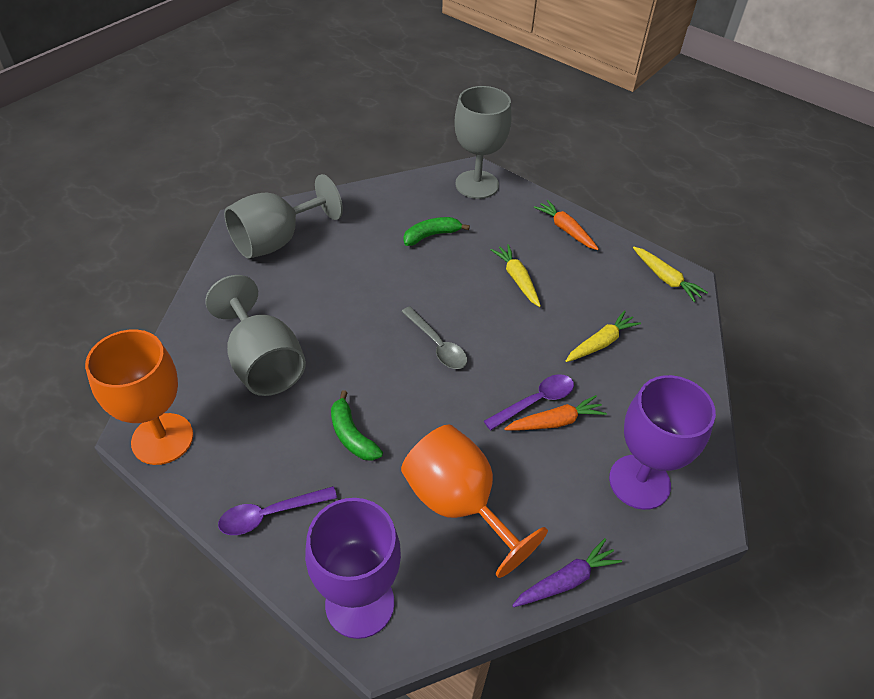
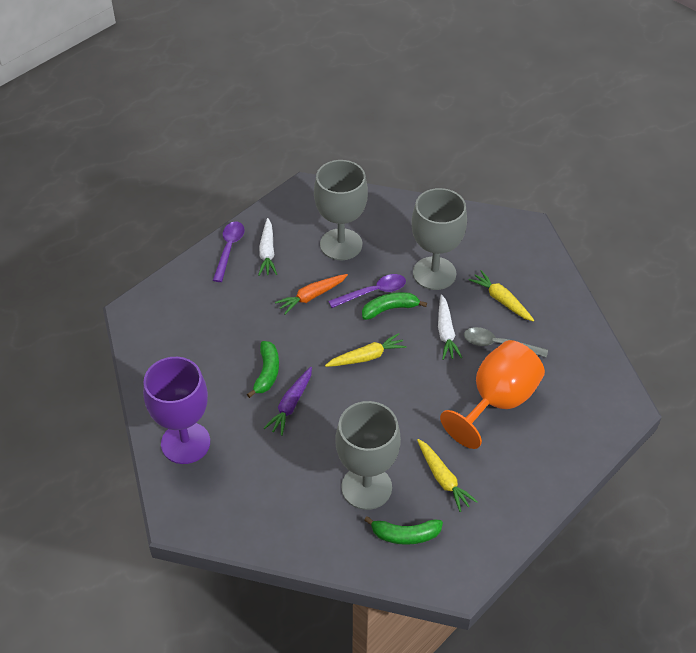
green banana: [331,390,383,461] [403,217,470,246] = 2 -> [247,341,279,398] [362,292,427,320] [364,516,443,545] = 3
orange carrot: [504,395,607,431] [534,200,599,250] = 2 -> [275,274,348,314] = 1
orange goblet: [85,329,193,465] [401,424,548,578] = 2 -> [440,340,545,449] = 1
purple goblet: [305,498,401,639] [609,375,716,510] = 2 -> [143,357,210,464] = 1
white carrot: none = 0 -> [258,218,277,276] [438,294,462,360] = 2

